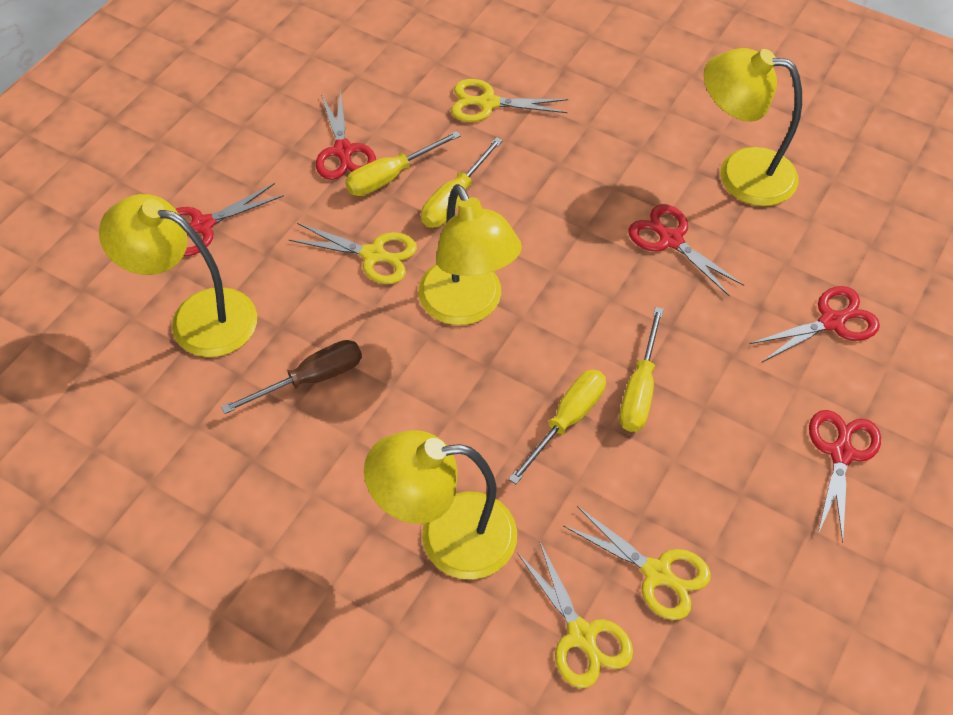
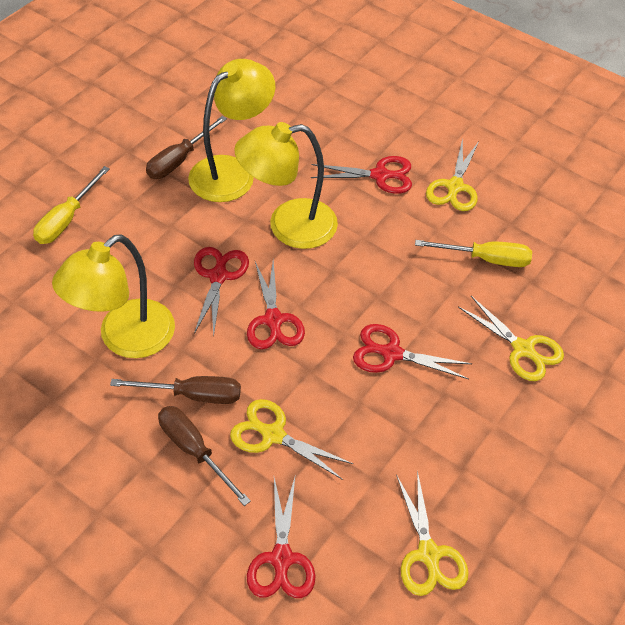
brown screwdriver: [221,340,362,414] = 1 -> [110,376,241,404] [146,116,227,179] [158,406,251,506] = 3
yellow lamp: [99,194,257,357] [364,430,517,579] [418,184,522,325] [703,48,802,206] = 4 -> [52,234,175,358] [188,59,275,202] [234,122,338,249] = 3
yellow screwdriver: [345,131,461,196] [421,137,503,228] [508,370,606,484] [619,307,664,432] = 4 -> [33,166,110,244] [415,240,532,267] = 2

